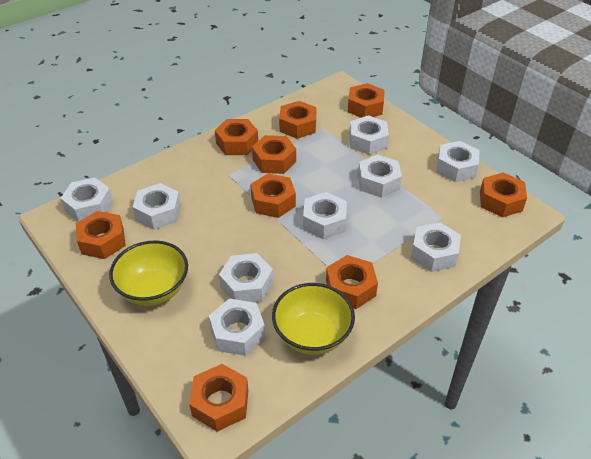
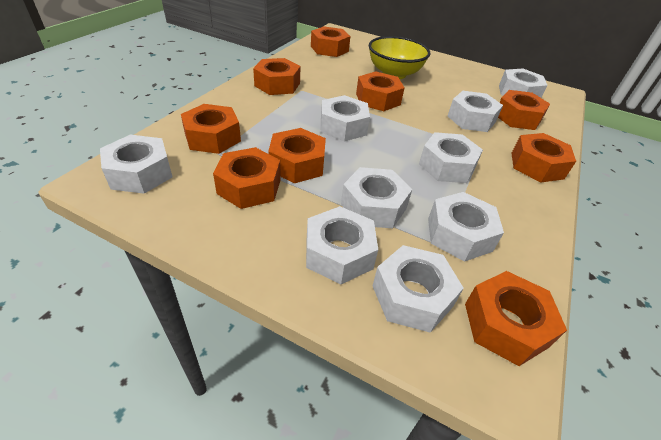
yellow bowl: [109,240,188,306] [272,283,355,355] = 2 -> [369,36,430,79] = 1

